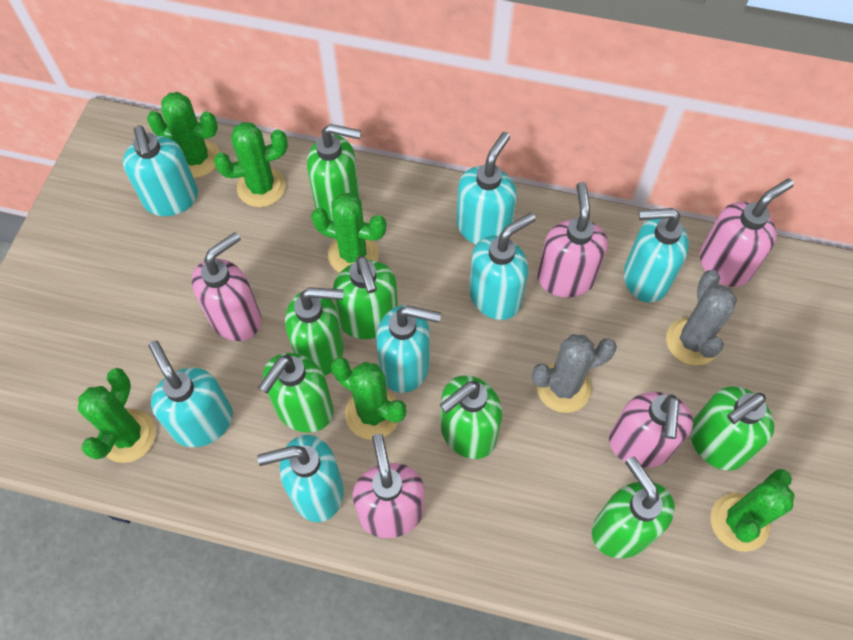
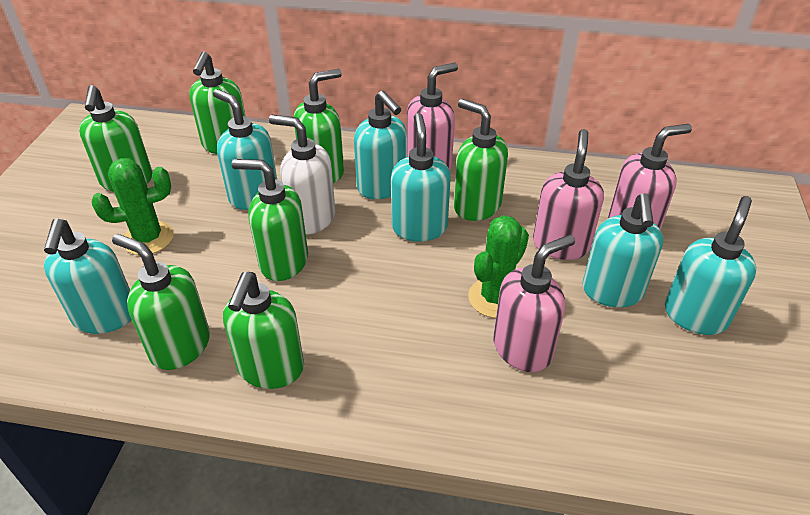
green cactus: [78,368,156,463] [147,92,220,178] [214,122,288,207] [311,193,387,273] [331,357,406,440] [711,469,795,552] = 6 -> [92,158,174,255] [468,215,529,318] = 2
grey cactus: [532,334,617,413] [666,270,737,366] = 2 -> none = 0
pink soap dispenser: [192,232,261,341] [353,434,424,538] [537,182,608,298] [609,392,693,468] [700,179,794,287] = 5 -> [407,63,458,170] [493,235,575,372] [533,129,604,260] [608,124,692,230] = 4
turquoise soap dispenser: [123,126,198,216] [148,340,233,447] [257,435,344,522] [376,305,441,393] [456,132,517,244] [469,213,536,320] [624,208,689,302] = 7 -> [44,218,132,334] [213,89,277,210] [354,91,407,199] [391,113,451,242] [582,193,663,307] [665,196,757,335] = 6
white soap dispenser: none = 0 -> [269,115,335,235] = 1

